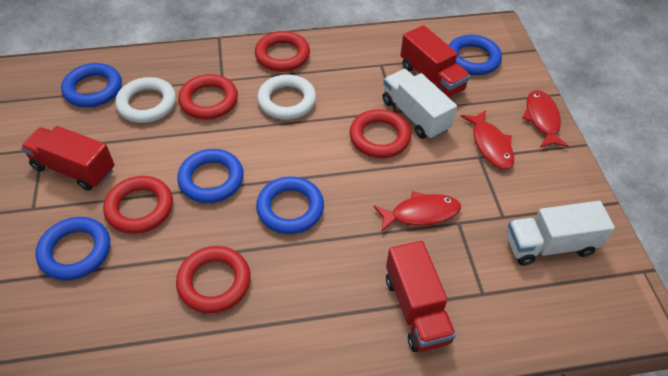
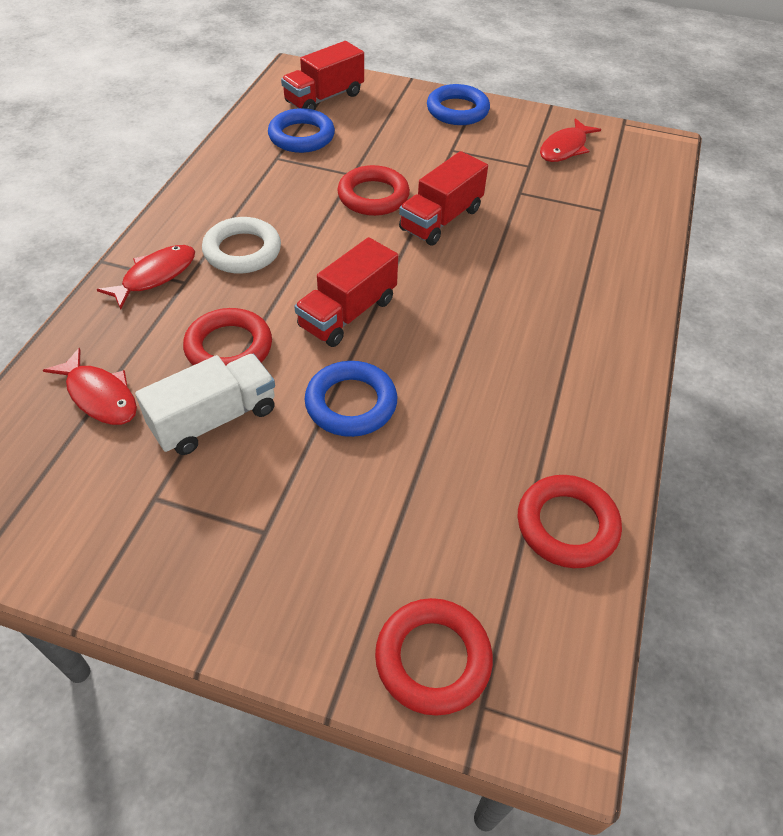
blue ring: [35,217,110,280] [61,63,122,107] [177,149,244,203] [256,176,324,234] [449,35,502,75] = 5 -> [268,108,335,153] [305,361,397,437] [427,84,490,125] = 3
red ring: [103,176,173,234] [176,246,251,313] [178,74,238,120] [255,31,310,72] [349,109,411,158] = 5 -> [183,308,272,365] [337,165,410,216] [375,598,493,716] [518,475,622,568] = 4
white ring: [115,77,176,123] [257,74,316,120] = 2 -> [202,217,281,274] = 1
white truck: [382,69,457,139] [507,201,615,266] = 2 -> [135,354,275,455] = 1

